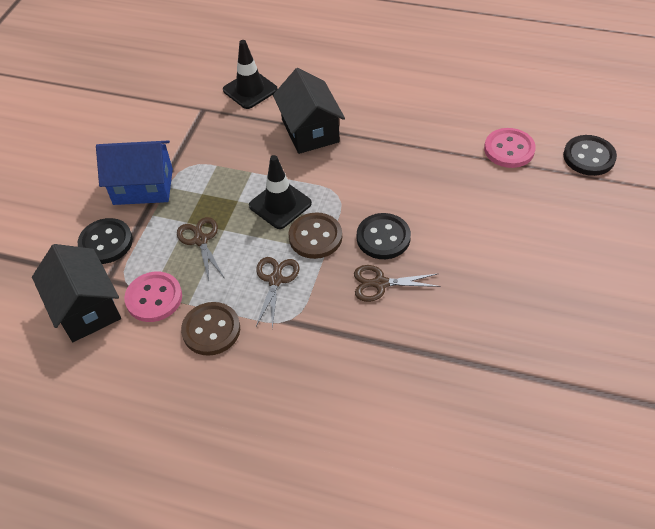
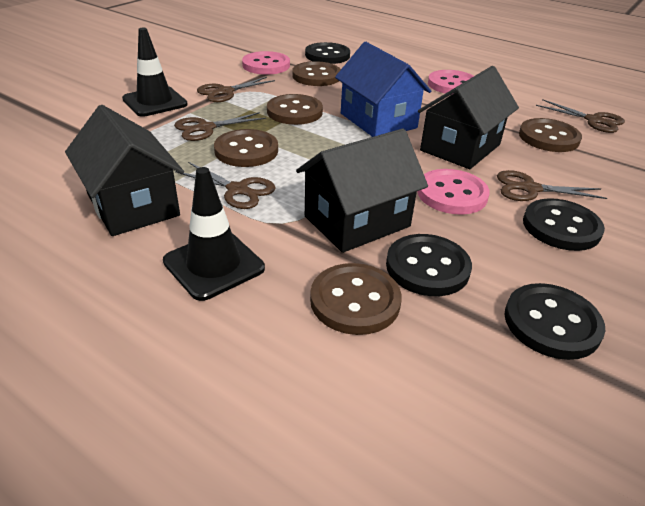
black button: [78,218,133,264] [357,213,411,259] [563,135,617,176] = 3 -> [305,42,350,64] [386,234,472,296] [504,283,605,360] [523,198,605,251] = 4
black house: [32,244,121,342] [273,68,345,154] = 2 -> [65,105,184,236] [296,129,428,253] [418,66,519,169] = 3
brown button: [181,302,240,356] [288,212,342,259] = 2 -> [214,129,278,167] [267,94,323,125] [292,61,341,86] [310,263,402,335] [519,118,582,152] = 5
brown scissors: [177,217,224,281] [256,257,299,330] [354,265,440,302] = 3 -> [174,112,266,141] [175,162,276,209] [197,77,275,102] [497,170,607,201] [536,99,625,133] = 5
pink button: [124,272,182,322] [484,128,536,168] = 2 -> [242,51,290,75] [417,169,490,215] [428,70,474,95] = 3

